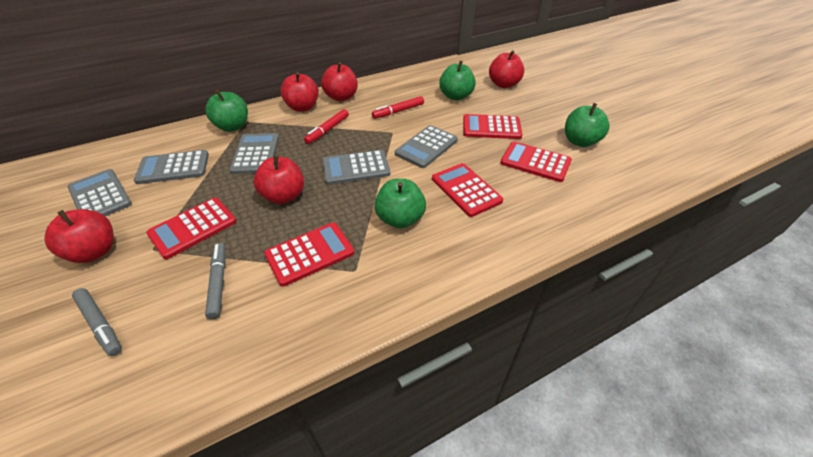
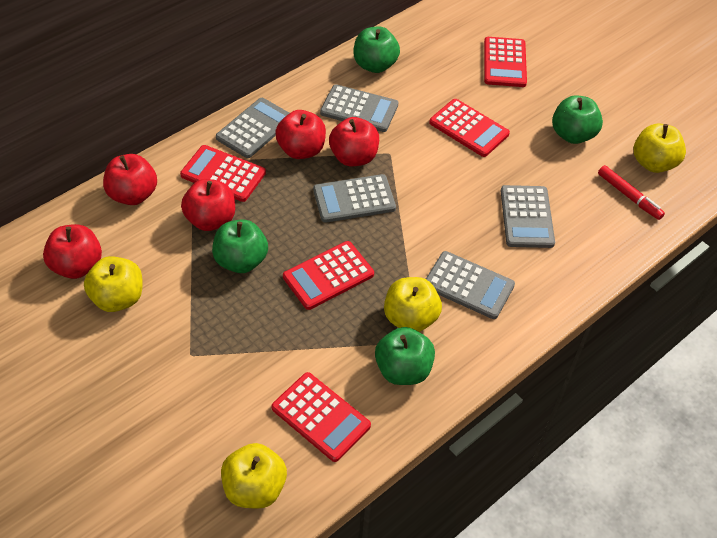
grey marker: [72,288,122,356] [205,243,226,319] = 2 -> none = 0
red marker: [304,109,349,144] [372,96,424,119] = 2 -> [598,165,665,220] = 1
yellow apple: none = 0 -> [84,256,143,312] [221,443,287,509] [384,277,442,332] [634,123,686,173] = 4

